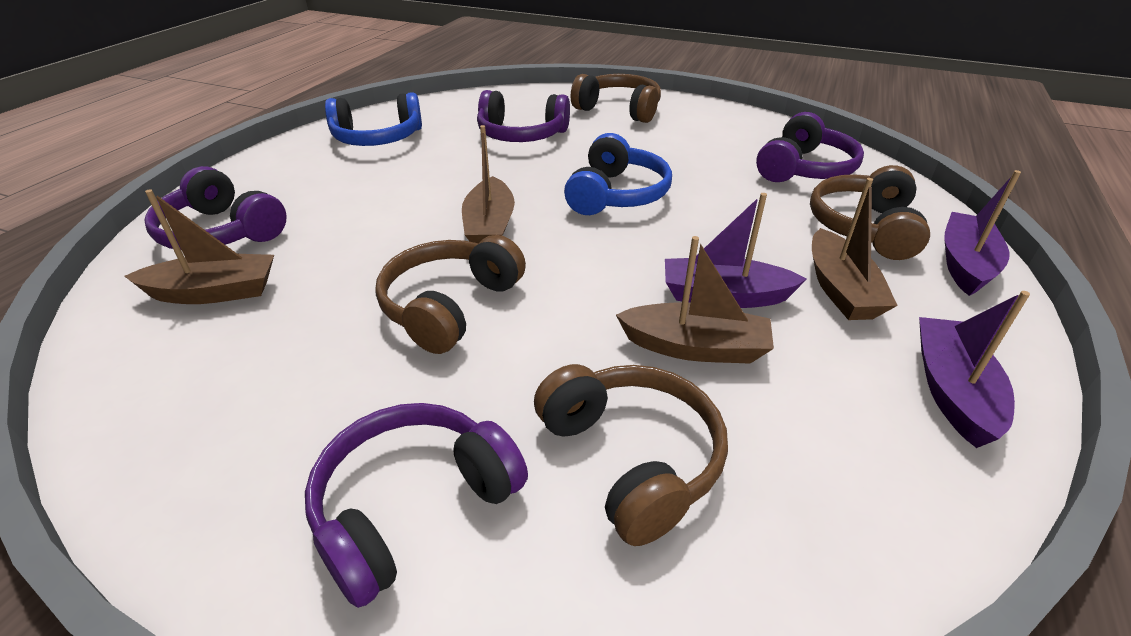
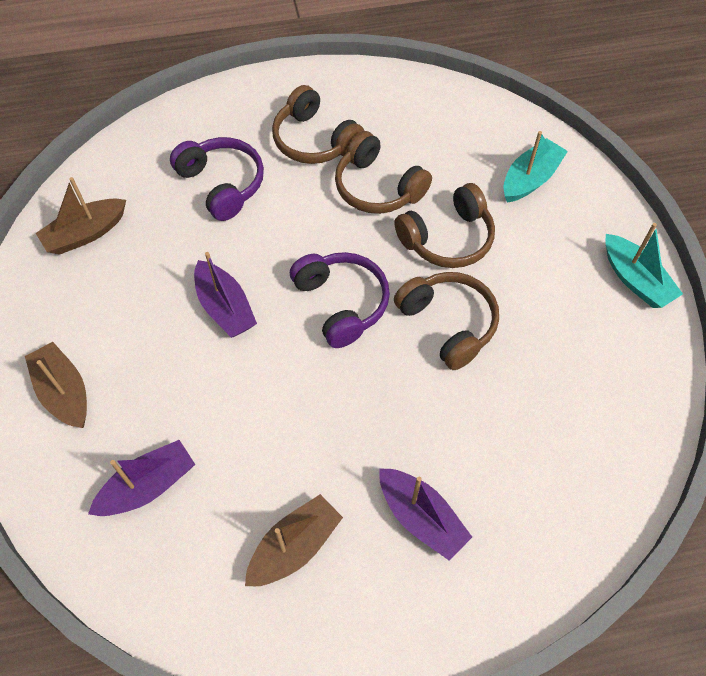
blue headphones: [325,92,422,146] [564,133,672,215] = 2 -> none = 0
brown boat: [125,189,274,304] [462,125,515,243] [616,236,774,364] [812,178,898,320] = 4 -> [25,342,87,428] [36,177,126,255] [245,494,343,586] = 3
purple headphones: [144,166,287,249] [305,403,528,608] [477,90,570,142] [756,112,864,182] = 4 -> [170,137,264,221] [290,252,390,348] = 2
turquoise boat: none = 0 -> [503,131,568,202] [605,223,683,308] = 2

